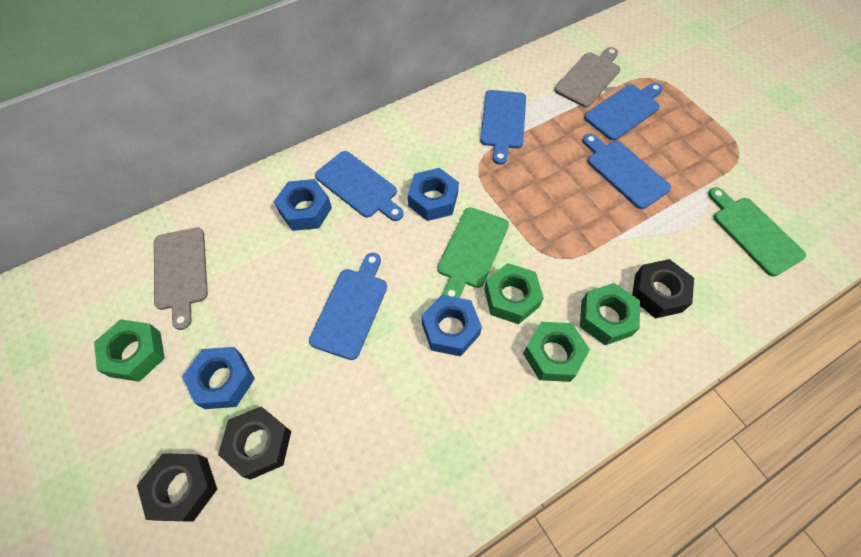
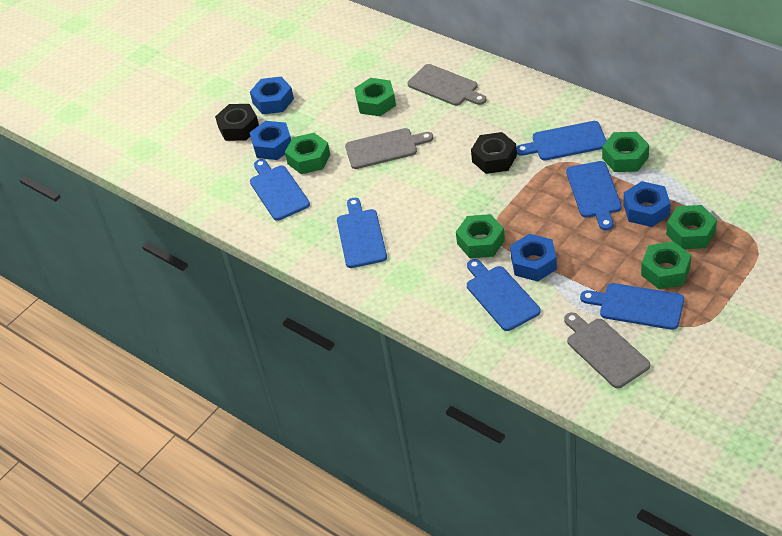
black nut: [137,453,217,522] [218,407,291,480] [632,259,694,319] = 3 -> [215,104,259,141] [471,132,517,174] = 2
blue cutting board: [309,253,387,360] [315,151,404,221] [480,90,526,165] [582,134,671,209] [584,83,663,140] = 5 -> [250,159,310,221] [337,198,387,268] [467,259,541,331] [516,121,607,160] [566,161,622,230] [580,283,684,330] = 6
green cutting board: [437,207,509,298] [708,187,806,277] = 2 -> none = 0
green nut: [94,319,165,382] [484,263,544,324] [523,322,590,382] [580,283,640,345] = 4 -> [285,133,330,174] [354,78,396,116] [456,214,505,258] [602,132,649,172] [641,241,691,289] [666,205,717,249] = 6
grey cutting board: [154,227,208,330] [554,47,620,108] = 2 -> [345,128,433,169] [408,64,486,106] [564,312,650,388] = 3

